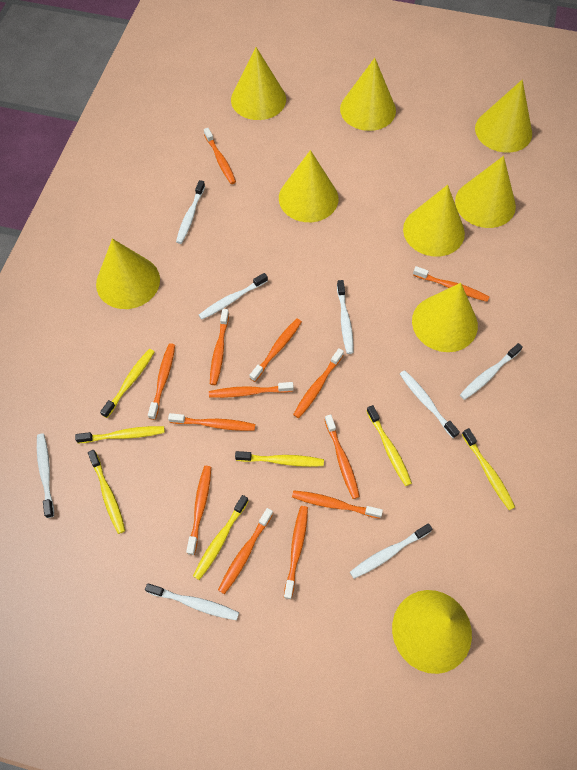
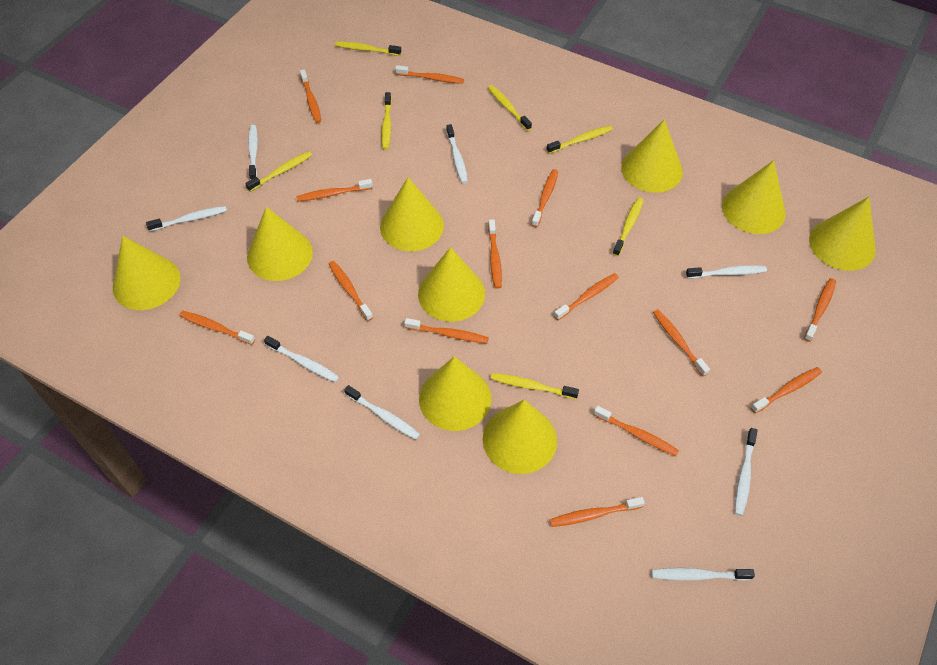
orange toothbrush: [148,343,175,420] [168,413,255,431] [186,466,211,555] [204,128,236,184] [209,382,294,398] [210,309,229,385] [218,508,273,594] [249,318,302,382] [284,506,308,599] [292,490,383,519] [293,348,344,418] [325,415,360,499] [413,266,490,302] = 13 -> [180,311,255,345] [296,179,373,202] [300,69,321,123] [329,261,373,321] [395,65,464,84] [404,318,489,343] [488,219,502,289] [532,169,559,227] [549,497,645,527] [554,273,619,320] [594,406,679,456] [653,309,710,376] [751,367,822,413] [804,278,836,342] = 14

